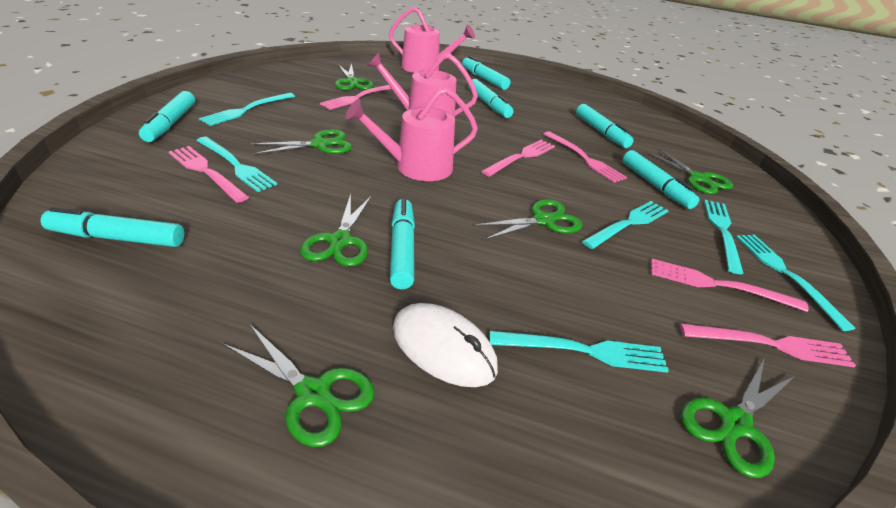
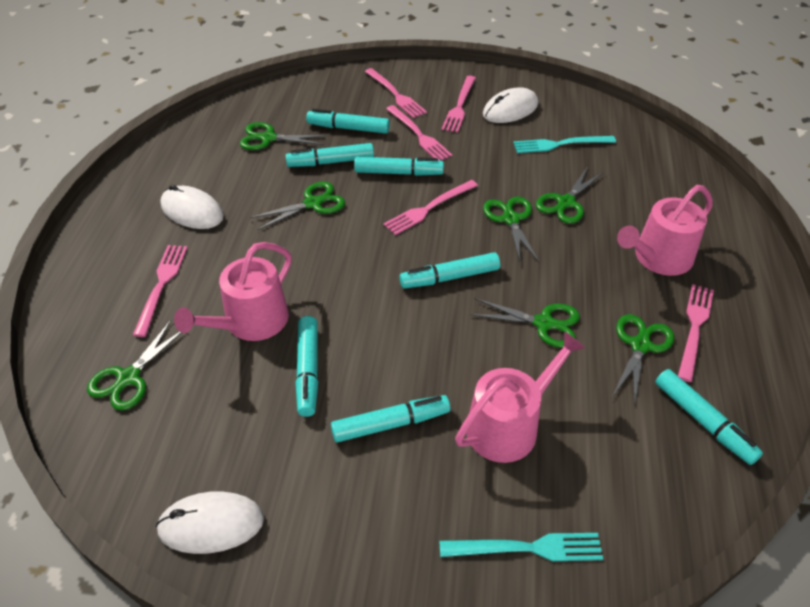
turquoise fork: [196,137,277,192] [199,93,295,126] [489,331,669,373] [582,201,669,249] [704,200,744,274] [736,235,855,331] = 6 -> [439,533,603,561] [513,136,616,153] = 2
white mouse: [393,303,498,387] = 1 -> [156,491,264,554] [160,185,224,229] [483,87,538,123] = 3

